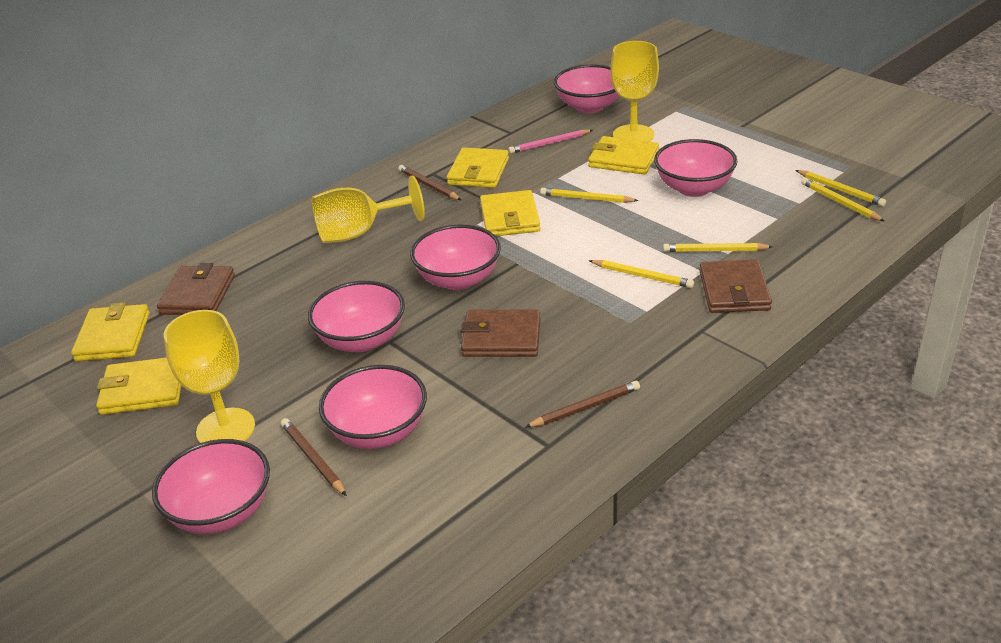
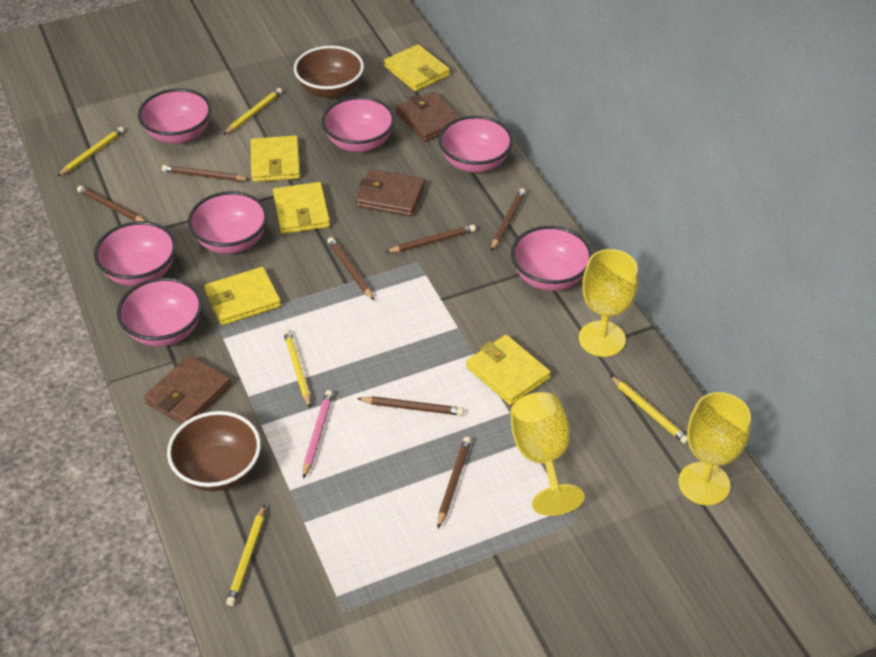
brown bowl: none = 0 -> [167,411,261,491] [294,46,364,99] = 2
brown pencil: [281,418,347,496] [398,165,461,200] [525,381,640,427] = 3 -> [77,186,145,221] [162,165,250,181] [328,237,374,300] [357,396,464,416] [386,225,476,253] [437,437,471,528] [491,189,526,251] = 7
pink bowl: [152,439,270,534] [308,281,405,352] [319,365,427,449] [410,224,501,290] [554,65,619,113] [654,139,738,197] = 6 -> [94,221,176,286] [117,277,203,346] [138,89,212,144] [188,191,268,254] [322,96,395,152] [439,116,513,173] [511,226,592,291] = 7

